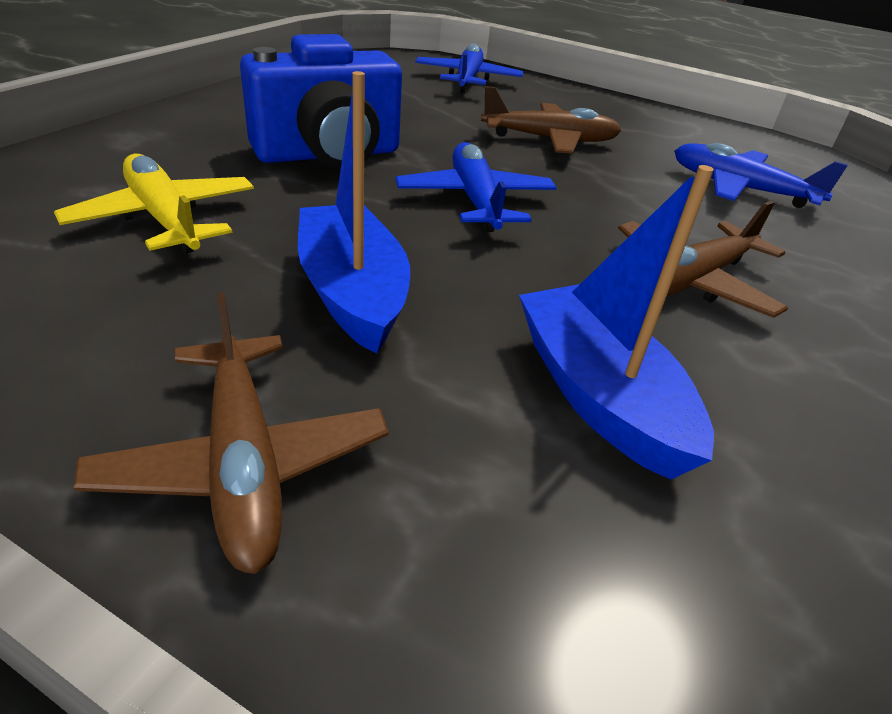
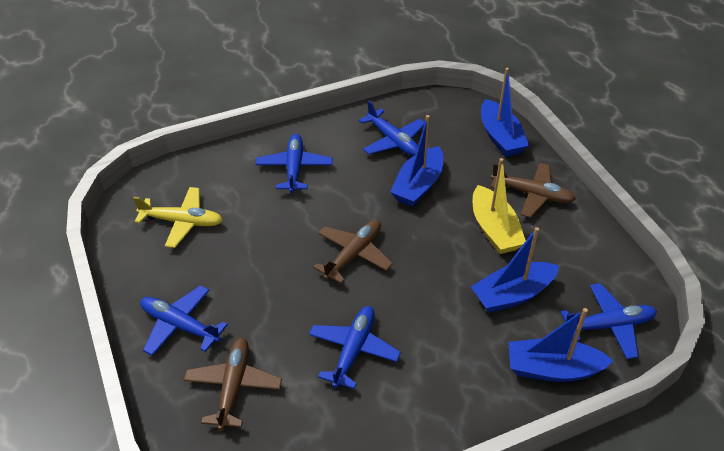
blue boat: [298,71,410,354] [519,165,714,480] = 2 -> [390,115,443,207] [471,227,559,313] [481,68,529,157] [508,308,614,382] = 4
blue camera: [240,34,402,168] = 1 -> none = 0
blue plane: [396,142,557,232] [415,43,523,93] [674,143,848,208] = 3 -> [140,285,228,356] [255,134,333,193] [309,306,401,389] [359,101,425,156] [561,283,657,359] = 5
yellow boat: none = 0 -> [473,158,526,254] = 1

